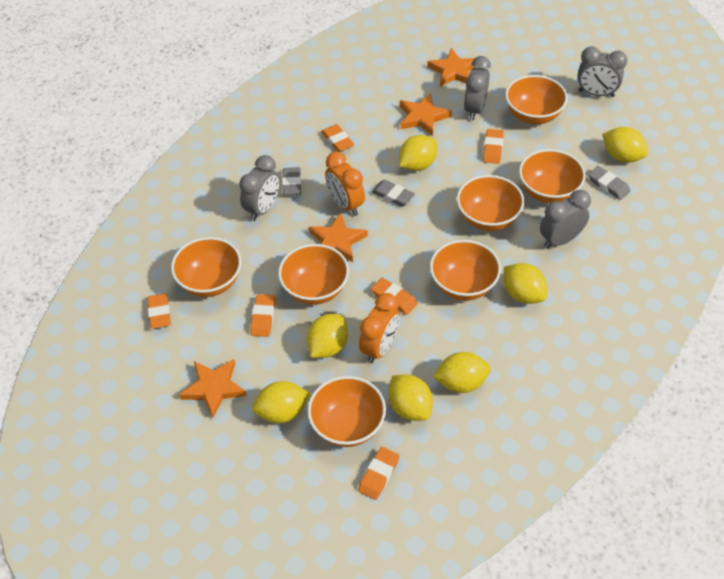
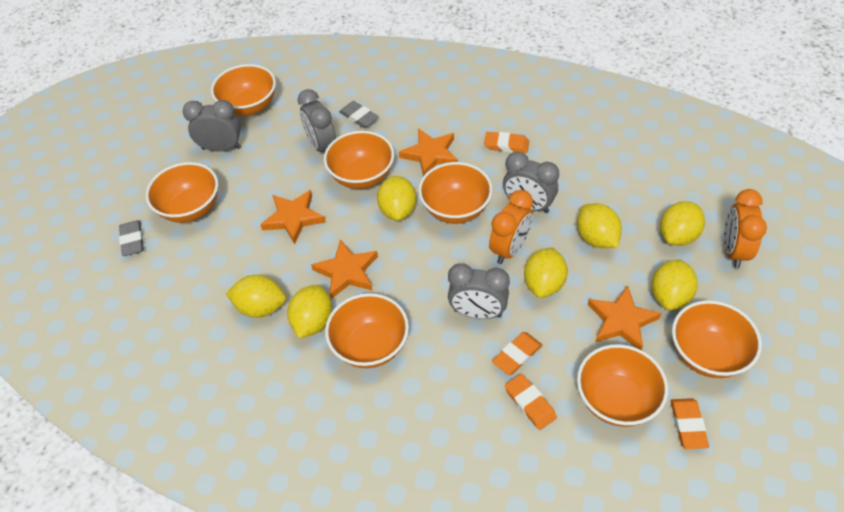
grey eraser: [282,167,301,196] [371,180,415,207] [588,166,630,200] = 3 -> [119,220,144,256] [339,101,379,128] = 2
orange eraser: [147,293,171,329] [250,294,275,337] [321,124,354,152] [358,447,399,500] [371,278,418,315] [483,129,504,164] = 6 -> [484,132,529,153] [492,332,542,375] [505,374,557,430] [670,398,709,449] = 4

